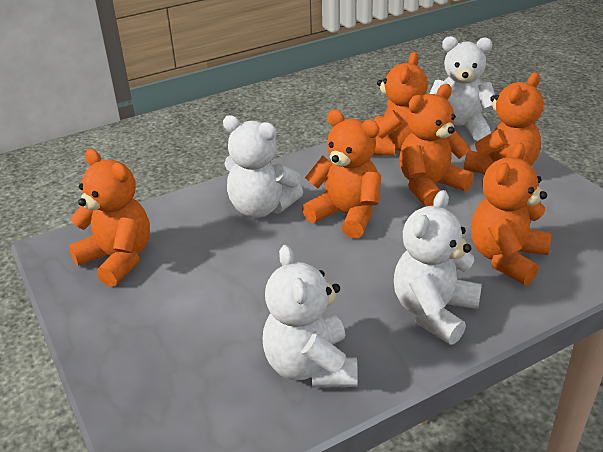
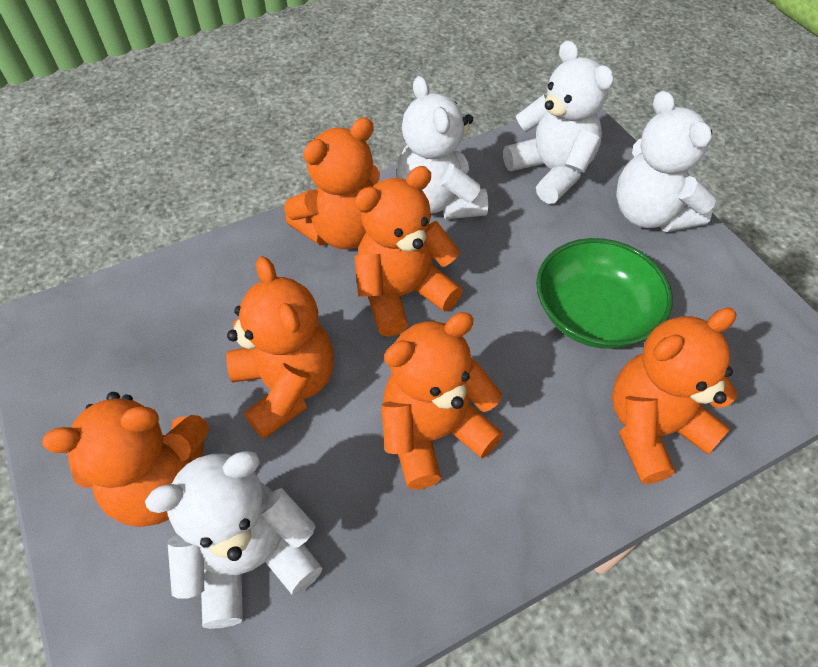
green bowl: none = 0 -> [536,238,673,349] = 1

